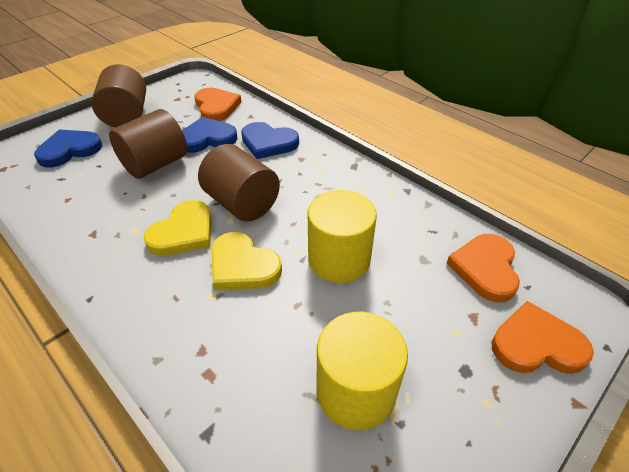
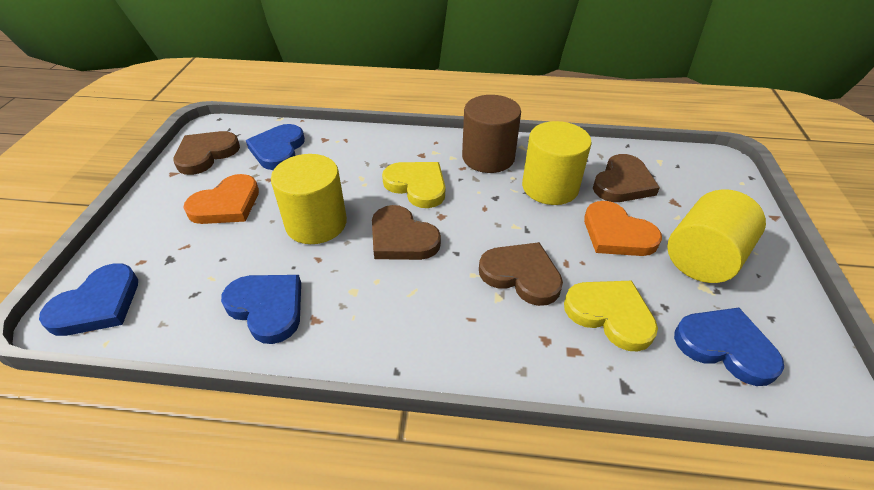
blue heart: [34,130,102,167] [182,117,237,153] [241,122,299,159] = 3 -> [39,263,138,336] [221,275,301,344] [246,124,305,170] [674,308,784,386] = 4
brown cylinder: [91,64,146,128] [109,109,187,179] [198,144,280,221] = 3 -> [462,95,521,173] = 1
brown heart: none = 0 -> [174,131,240,175] [372,205,441,260] [479,242,563,306] [593,154,660,202] = 4
orange heart: [194,88,241,121] [447,234,520,302] [491,301,594,374] = 3 -> [183,174,259,224] [584,201,662,256] = 2
yellow cylinder: [308,190,377,283] [317,312,408,430] = 2 -> [271,154,347,244] [522,121,592,205] [667,189,766,283] = 3

